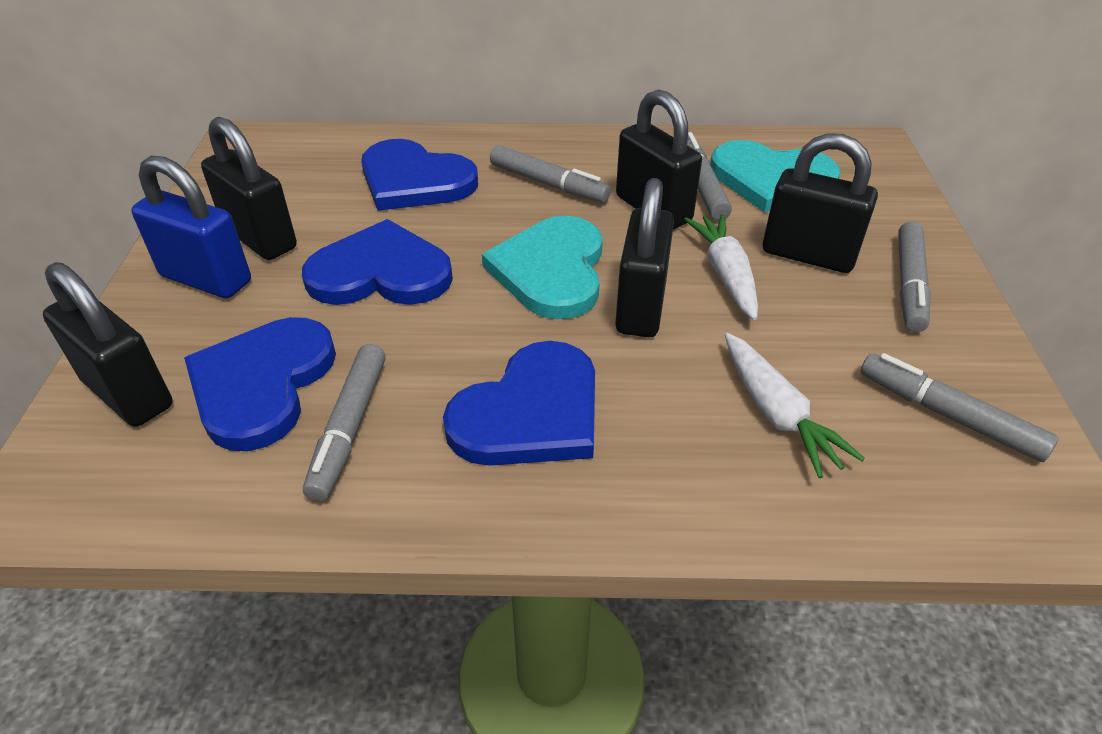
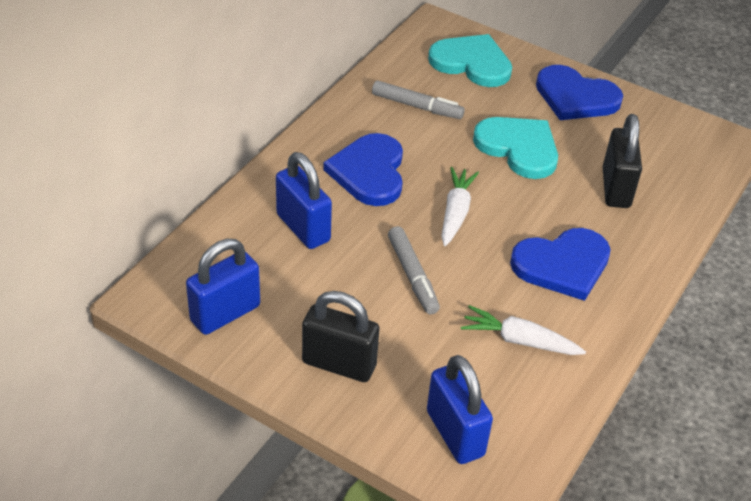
black padlock: [43,262,173,427] [201,117,297,260] [615,178,674,337] [616,89,702,230] [763,133,878,273] = 5 -> [302,291,380,382] [602,114,642,208] = 2
blue heart: [184,317,336,451] [302,219,453,305] [361,139,478,211] [443,341,595,466] = 4 -> [323,133,403,206] [510,228,611,301] [536,65,623,120] = 3
blue padlock: [131,156,251,298] = 1 -> [186,239,260,335] [276,152,332,249] [427,355,493,464] = 3
grey marker: [303,344,385,501] [490,145,611,203] [687,132,732,220] [860,353,1058,462] [898,222,931,332] = 5 -> [372,81,465,119] [388,226,440,315] = 2

